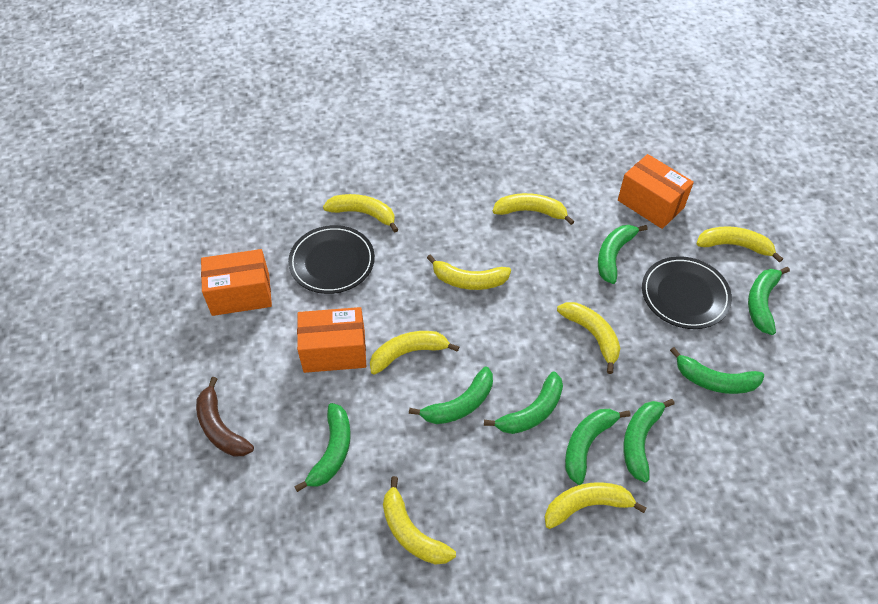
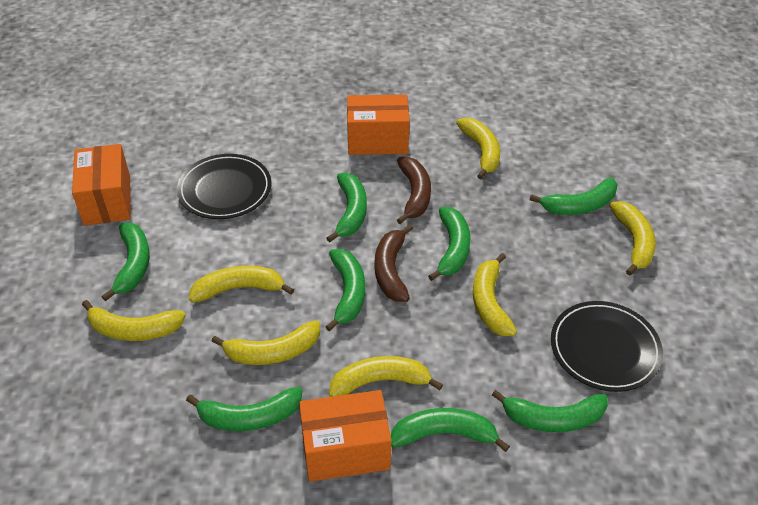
brown banana: [196,377,254,456] = 1 -> [375,224,413,302] [397,156,431,224] = 2
yellow banana: [323,194,398,232] [370,331,459,375] [383,476,456,565] [427,255,511,290] [493,193,574,225] [545,482,647,529] [557,302,620,374] [696,226,783,263] = 8 -> [82,300,186,341] [189,266,294,303] [211,320,320,365] [329,356,443,397] [456,117,500,179] [473,253,517,336] [610,201,656,276] = 7

